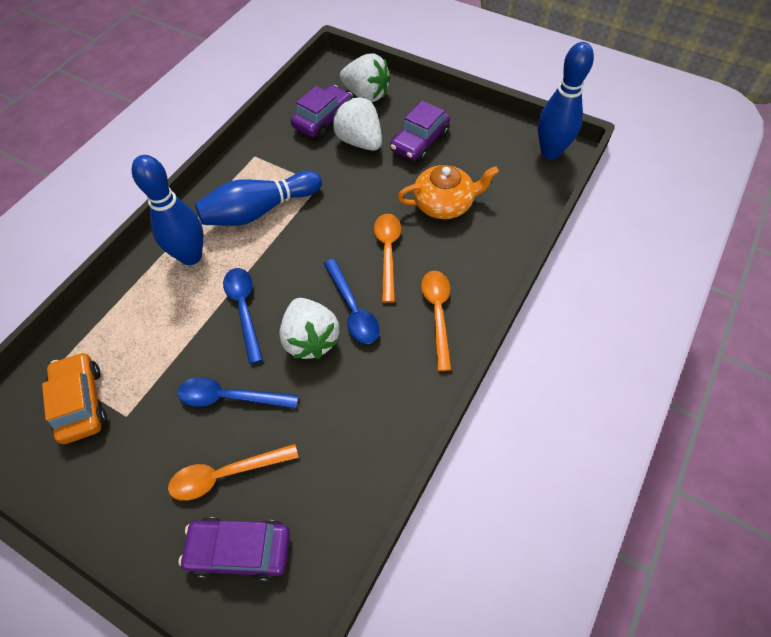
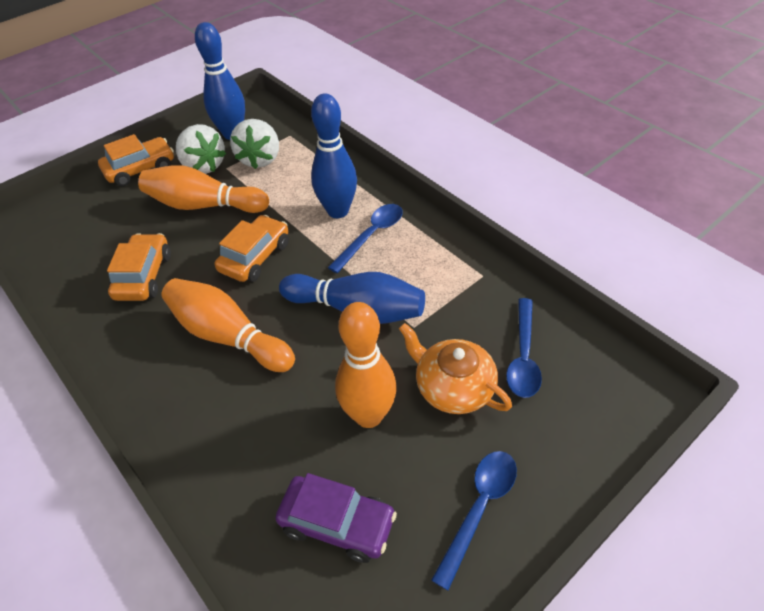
orange bowling pin: none = 0 -> [138,165,269,213] [161,278,295,372] [335,302,397,428] = 3
orange car: [42,352,107,444] = 1 -> [98,134,174,186] [107,233,171,301] [214,215,289,282] = 3
orange spoon: [168,444,299,501] [374,214,401,303] [421,271,451,371] = 3 -> none = 0
purple car: [179,517,290,581] [291,85,353,139] [390,100,450,162] = 3 -> [275,473,397,563] = 1
white strawberry: [279,298,339,359] [333,97,382,151] [340,53,390,102] = 3 -> [176,124,226,174] [230,119,279,169] = 2

